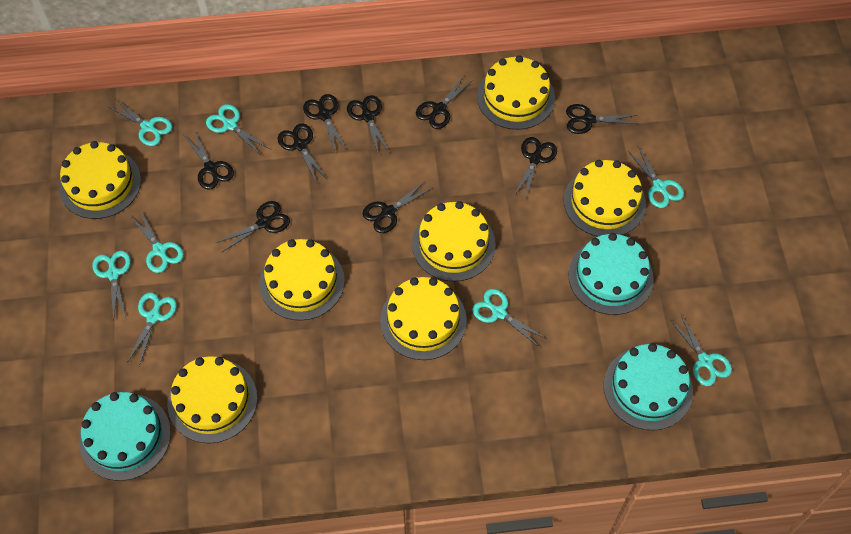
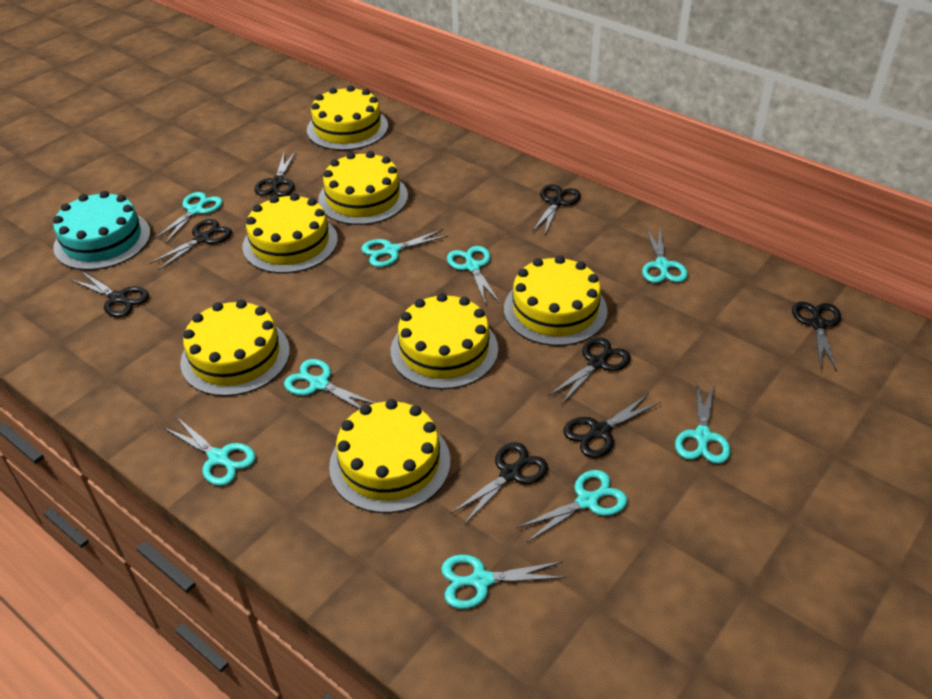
black scissors: [184,131,234,190] [216,201,290,252] [277,124,327,183] [303,94,347,152] [347,95,390,155] [363,181,432,233] [416,76,473,129] [514,137,557,199] [566,104,638,134] = 9 -> [70,271,149,317] [150,219,232,270] [254,151,296,196] [451,442,548,525] [532,184,581,234] [548,337,631,405] [563,393,661,458] [792,301,841,372] = 8
turquoise cake: [79,392,171,481] [568,233,654,315] [604,343,693,430] = 3 -> [53,191,151,270] = 1
turquoise scissors: [92,251,131,321] [107,99,173,146] [127,292,177,366] [130,210,184,273] [206,104,269,155] [472,289,547,347] [628,146,684,208] [671,313,732,386] = 8 -> [154,192,223,244] [163,417,255,486] [284,359,375,409] [361,229,448,267] [441,554,567,609] [447,246,500,305] [516,470,628,542] [642,228,688,283] [675,383,731,464] = 9

